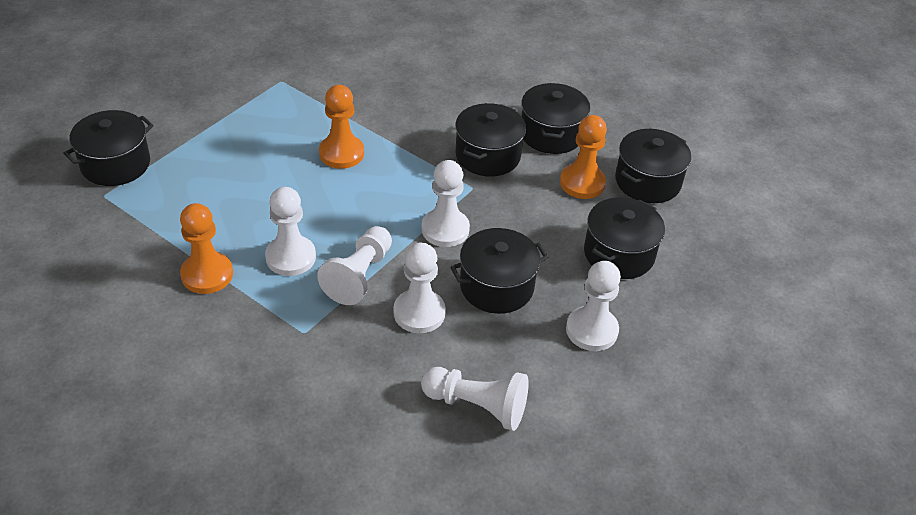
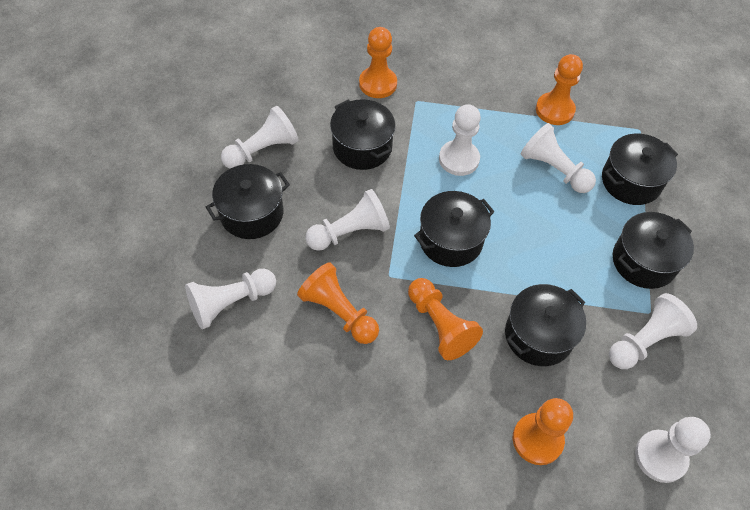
orange pawn: [180,203,233,294] [319,85,364,169] [560,115,607,199] = 3 -> [297,262,379,344] [359,27,397,98] [408,278,483,360] [513,398,573,465] [536,54,583,125] = 5
white pawn: [265,187,316,276] [317,226,392,305] [394,242,446,333] [421,160,470,247] [421,367,529,431] [566,261,621,351] = 6 -> [185,269,276,329] [221,106,299,169] [305,189,390,251] [439,104,481,176] [521,123,596,193] [609,293,697,369] [635,417,711,483] = 7

